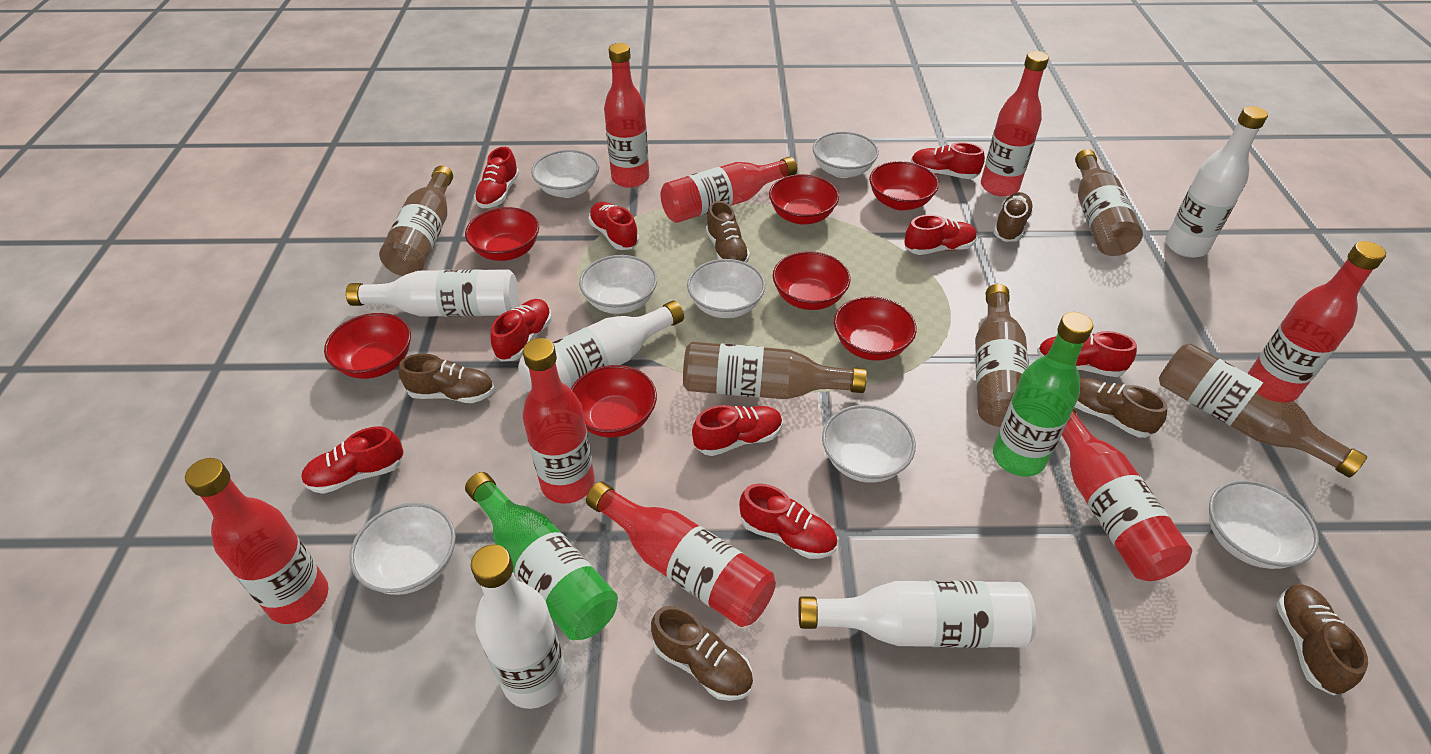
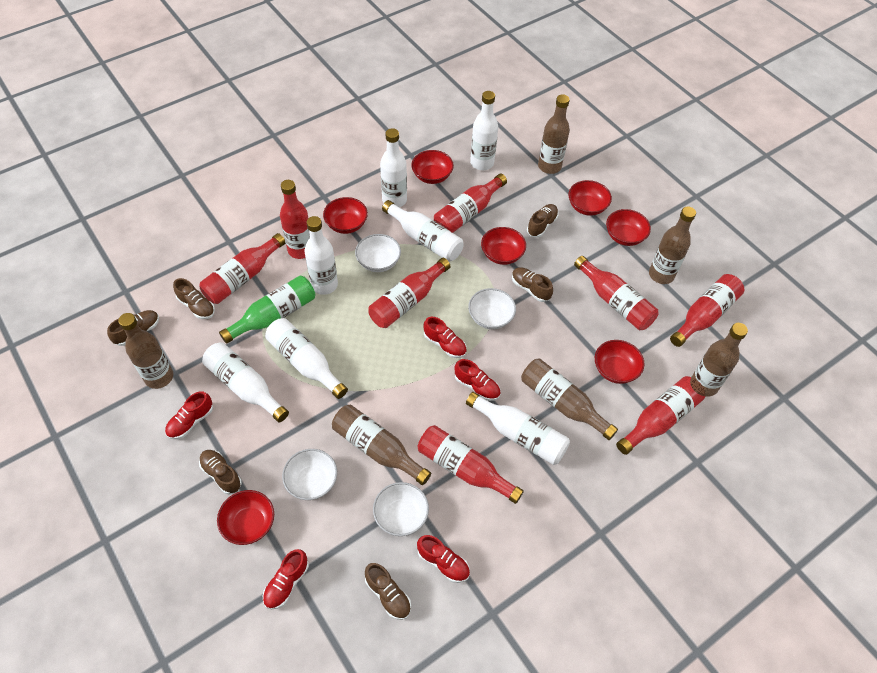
brown bottle: [379,166,453,276] [683,342,867,399] [975,284,1029,427] [1075,149,1143,256] [1159,343,1367,478] = 5 -> [118,313,173,389] [332,405,431,485] [521,358,618,440] [538,94,570,174] [649,207,696,284] [692,323,748,397] = 6
green bottle: [465,472,618,640] [993,312,1093,477] = 2 -> [219,275,315,344] = 1
red shoe: [301,426,404,494] [474,147,519,208] [491,299,552,362] [588,202,639,250] [692,405,782,456] [739,483,837,559] [904,215,977,255] [911,142,985,179] [1037,331,1137,377] = 9 -> [165,391,213,439] [263,549,309,609] [417,535,470,583] [424,317,467,358] [455,359,501,401] = 5
white bottle: [346,269,518,317] [471,544,566,709] [518,300,684,392] [798,581,1036,648] [1165,106,1268,258] = 5 -> [202,342,289,422] [265,318,348,399] [304,216,338,295] [380,128,407,207] [382,200,464,262] [466,392,570,465] [470,91,498,170] = 7
white bowl: [350,503,456,595] [531,150,599,198] [579,255,657,314] [687,259,765,318] [813,131,879,178] [822,405,916,483] [1209,480,1319,569] = 7 -> [282,449,337,500] [355,234,401,272] [373,482,429,536] [468,288,516,329] = 4

